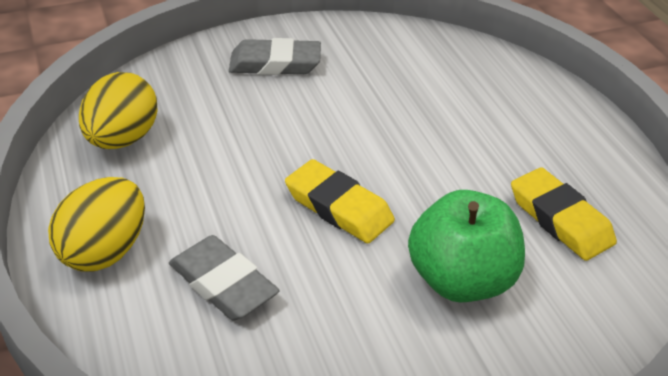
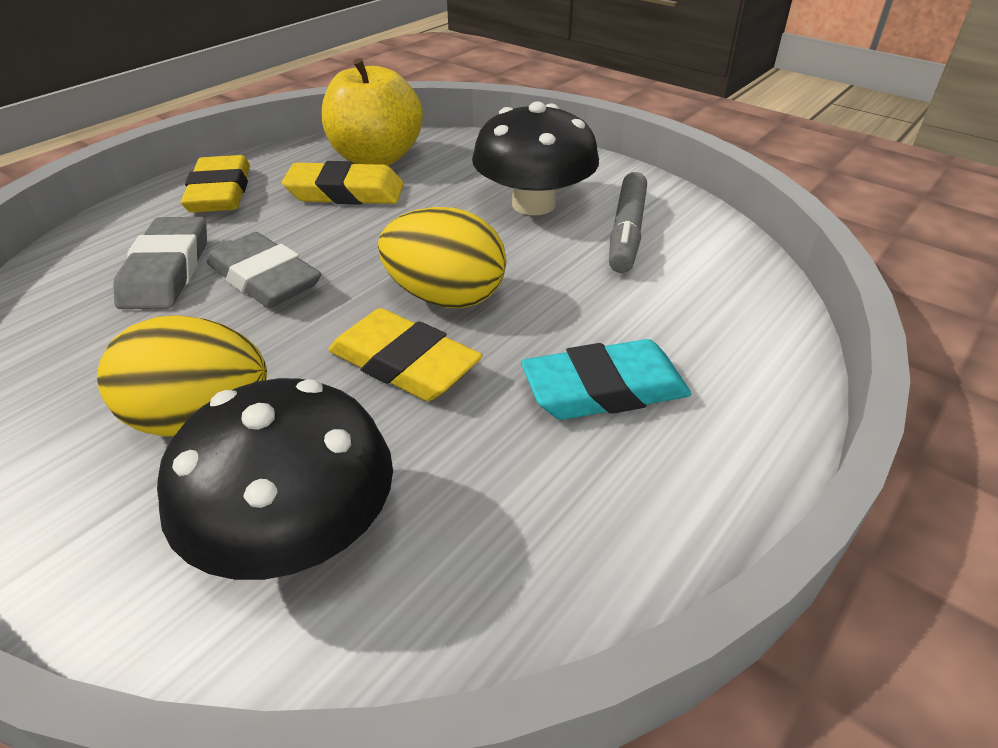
black mushroom: none = 0 -> [157,378,393,580] [472,102,599,215] = 2
green apple: [408,190,525,302] = 1 -> none = 0
grey marker: none = 0 -> [609,172,647,273] = 1
turquoise eraser: none = 0 -> [521,339,691,420] = 1
yellow apple: none = 0 -> [322,58,423,166] = 1
yellow eraser: [285,159,395,243] [511,167,617,261] = 2 -> [181,155,250,213] [282,161,404,205] [328,308,482,401] = 3

